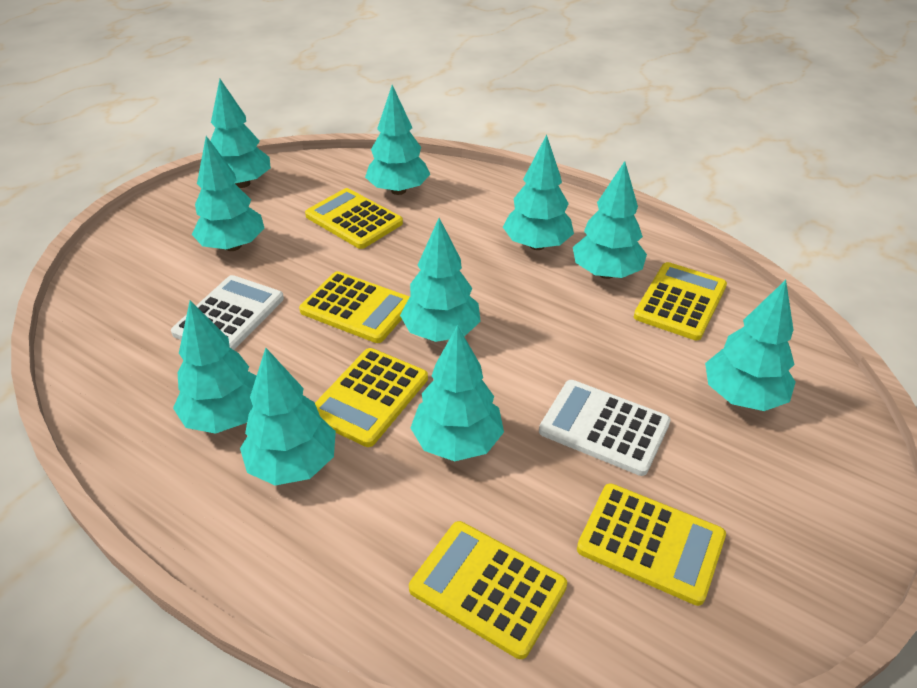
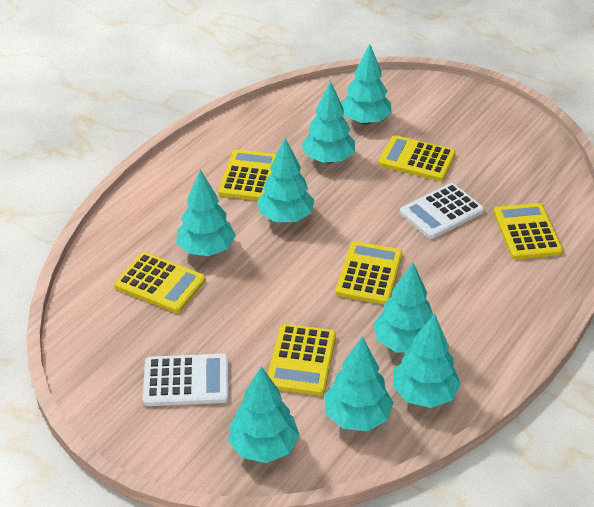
turquoise tree: [173,300,256,434] [192,136,265,251] [210,79,271,188] [240,348,336,485] [365,85,430,195] [400,218,481,342] [411,325,504,461] [503,134,574,250] [573,161,647,279] [705,280,796,411] = 10 -> [176,169,236,256] [228,366,300,463] [257,138,314,222] [302,81,355,163] [324,336,394,431] [342,44,391,125] [373,262,433,353] [393,313,461,408] = 8

